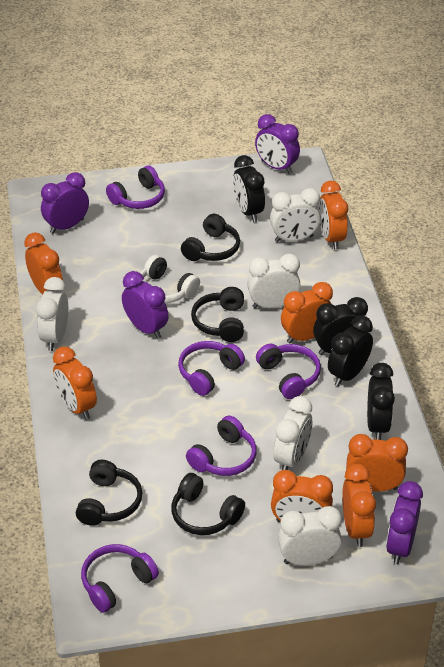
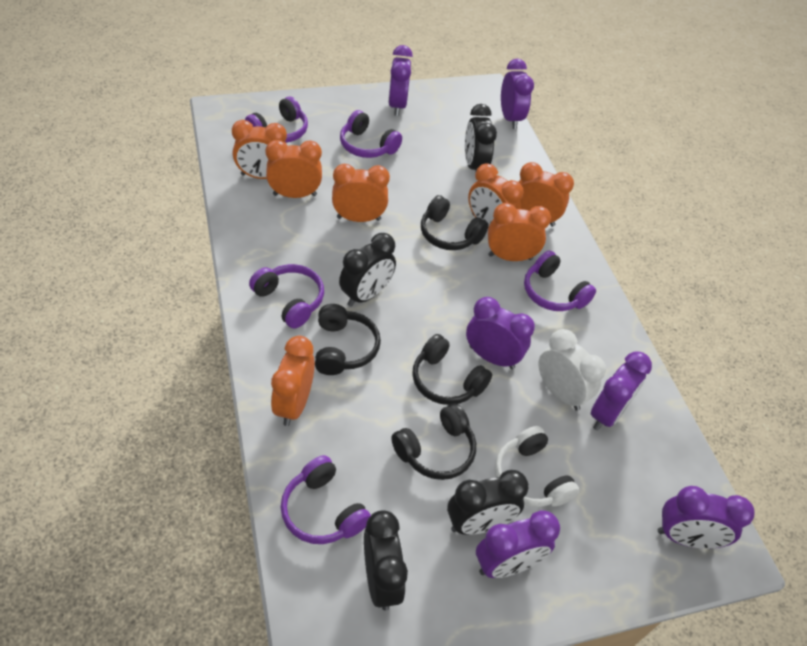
purple clock: [41,172,89,234] [122,271,169,339] [255,114,300,174] [386,481,423,564] = 4 -> [388,45,413,116] [466,297,535,369] [476,510,560,578] [501,58,534,129] [591,352,652,431] [658,486,754,549] = 6
white clock: [36,277,68,351] [247,253,300,308] [270,188,320,242] [273,396,312,470] [278,506,342,566] = 5 -> [539,329,606,411] = 1

